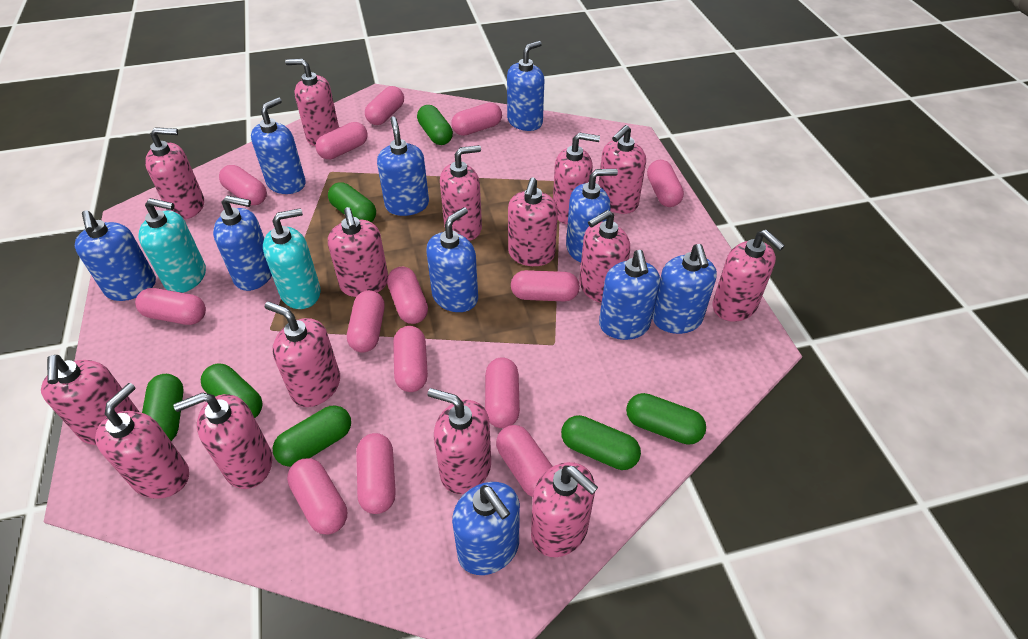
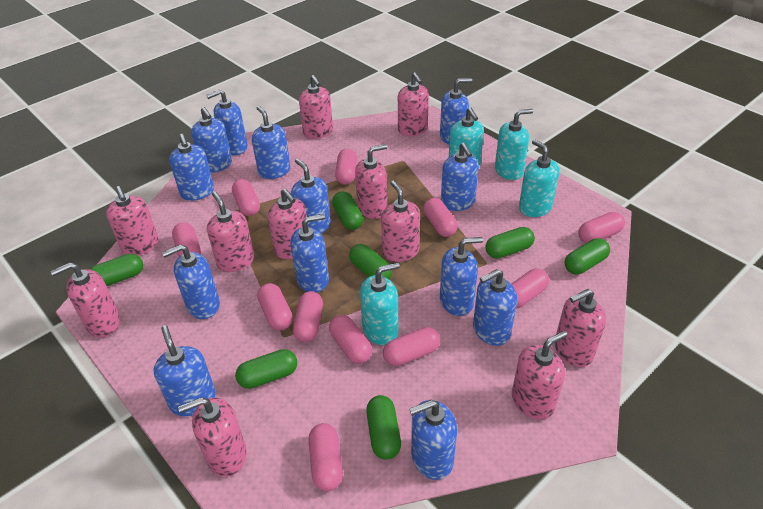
blue soap dispenser: [75,210,156,301] [213,195,272,291] [251,97,306,194] [377,116,429,216] [426,207,478,312] [452,482,520,575] [507,41,544,131] [566,169,618,262] [599,250,660,340] [652,244,717,334] = 10 -> [153,325,216,416] [162,244,220,319] [169,134,214,201] [191,107,232,173] [206,89,248,155] [252,106,290,179] [290,214,329,293] [291,158,331,234] [409,400,457,480] [440,78,472,145] [440,237,483,316] [441,143,479,211] [473,269,517,346] = 13
pink capsule: [135,288,206,325] [219,165,267,205] [287,458,347,535] [315,122,368,159] [347,290,384,353] [356,433,396,514] [365,86,404,125] [387,267,428,324] [393,326,428,392] [451,103,502,136] [485,357,520,428] [496,425,553,497] [511,270,580,301] [647,160,684,207] = 14 -> [172,222,201,257] [232,179,260,216] [257,283,293,330] [293,291,323,342] [309,423,343,491] [329,315,372,364] [335,149,357,185] [383,327,440,366] [423,198,458,237] [511,268,549,308] [578,212,625,243] = 11
pink soap dispenser: [41,355,139,445] [95,383,189,499] [145,127,204,220] [173,393,272,489] [265,302,340,407] [285,59,339,146] [328,207,388,297] [428,388,491,494] [440,145,482,241] [508,177,558,266] [531,462,598,557] [553,132,600,225] [579,210,630,303] [598,125,646,214] [712,230,785,322] = 15 -> [51,262,120,337] [106,186,159,255] [178,397,247,477] [207,191,254,272] [268,188,307,259] [299,75,333,139] [355,144,387,219] [381,181,420,262] [398,72,429,136] [512,331,567,420] [554,289,606,367] = 11
turquoise soap dispenser: [138,198,206,293] [263,208,321,309] = 2 -> [360,262,400,345] [449,108,484,167] [495,109,533,180] [519,139,560,217] = 4

